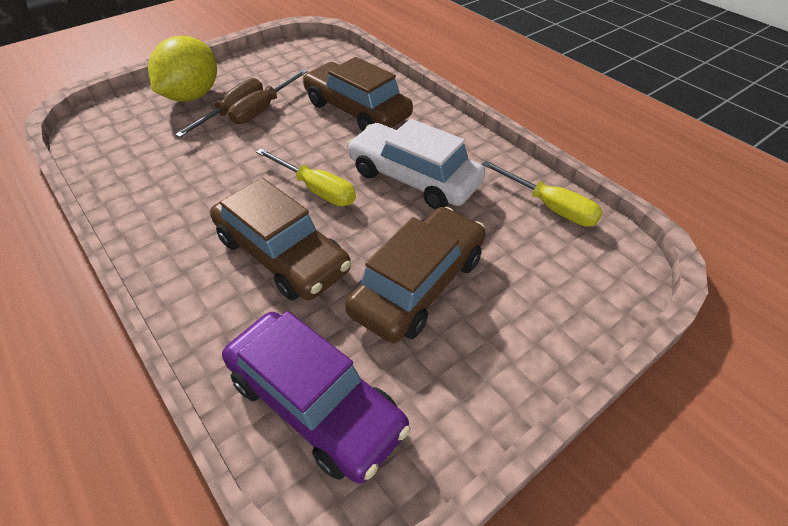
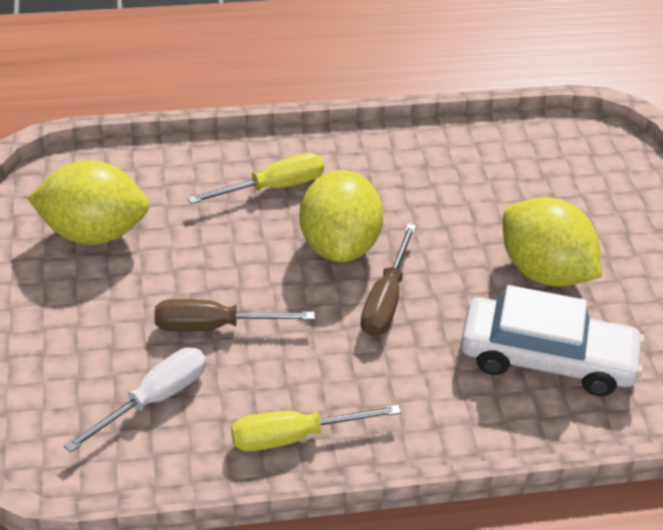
brown car: [210,178,351,300] [303,57,413,132] [345,207,486,343] = 3 -> none = 0
purple car: [222,311,411,484] = 1 -> none = 0
white screwdriver: none = 0 -> [64,347,206,453] = 1
yellow lemon: [148,36,217,102] = 1 -> [27,161,149,245] [299,170,384,262] [503,197,602,287] = 3

